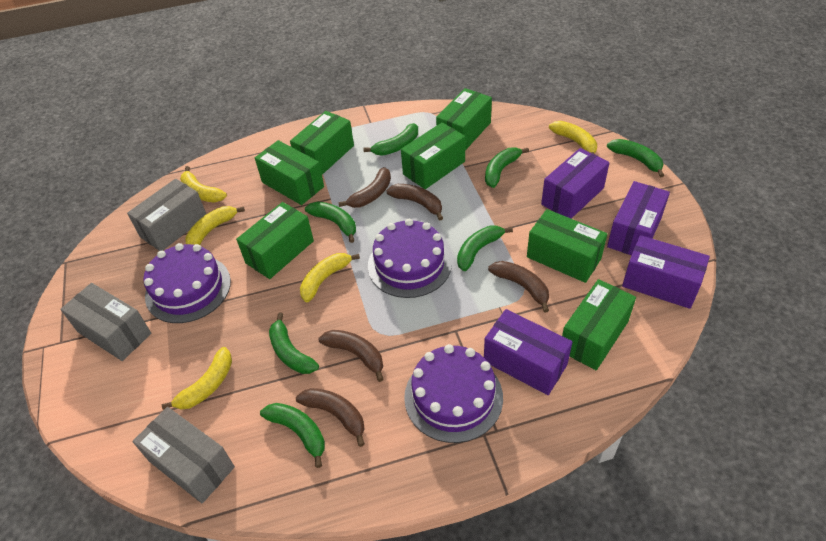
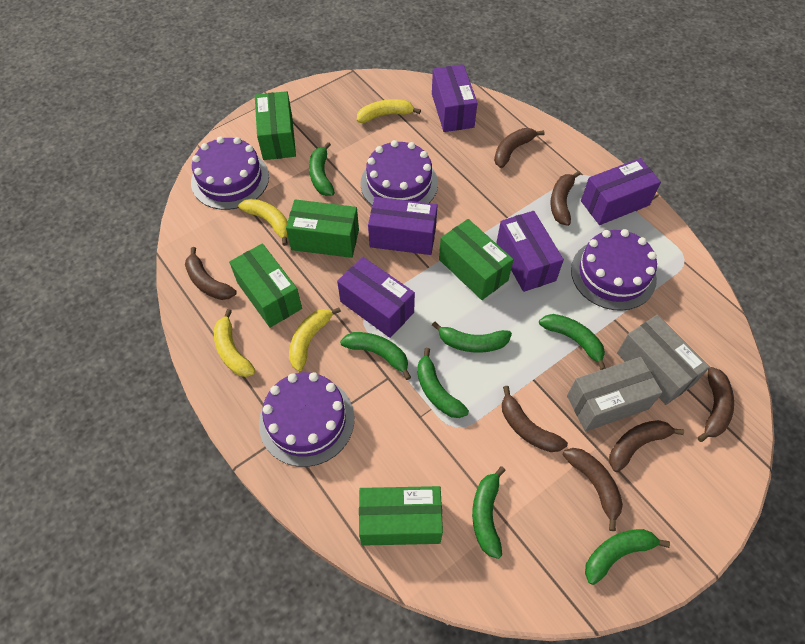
brown banana: [296,388,365,447] [318,330,384,382] [338,167,391,208] [386,184,443,220] [488,261,549,313] = 5 -> [185,247,237,300] [494,128,544,168] [502,386,568,452] [551,171,581,226] [563,448,623,531] [609,420,684,472] [698,367,734,442] = 7
green box: [236,202,314,279] [255,140,324,205] [290,111,354,175] [401,122,465,189] [436,88,492,150] [527,209,607,283] [562,279,636,370] = 7 -> [229,243,302,328] [255,91,296,160] [286,199,359,258] [359,486,443,546] [439,219,514,300] = 5
grey box: [60,283,151,361] [127,179,206,251] [133,407,235,503] = 3 -> [567,357,662,432] [617,315,710,405] = 2
purple box: [484,309,572,395] [541,148,609,219] [607,181,670,255] [622,235,710,309] = 4 -> [337,257,415,338] [368,197,438,255] [432,64,477,132] [496,211,564,292] [581,158,661,225] = 5
purple cake: [143,243,231,323] [368,219,452,298] [404,344,503,443] = 3 -> [191,136,269,210] [259,372,354,467] [360,140,438,205] [571,229,657,311] = 4
yellow banana: [162,347,232,410] [180,166,227,202] [185,206,245,245] [300,253,360,302] [549,121,597,154] = 5 -> [214,309,256,377] [238,198,288,246] [289,307,341,371] [357,99,421,123] = 4

